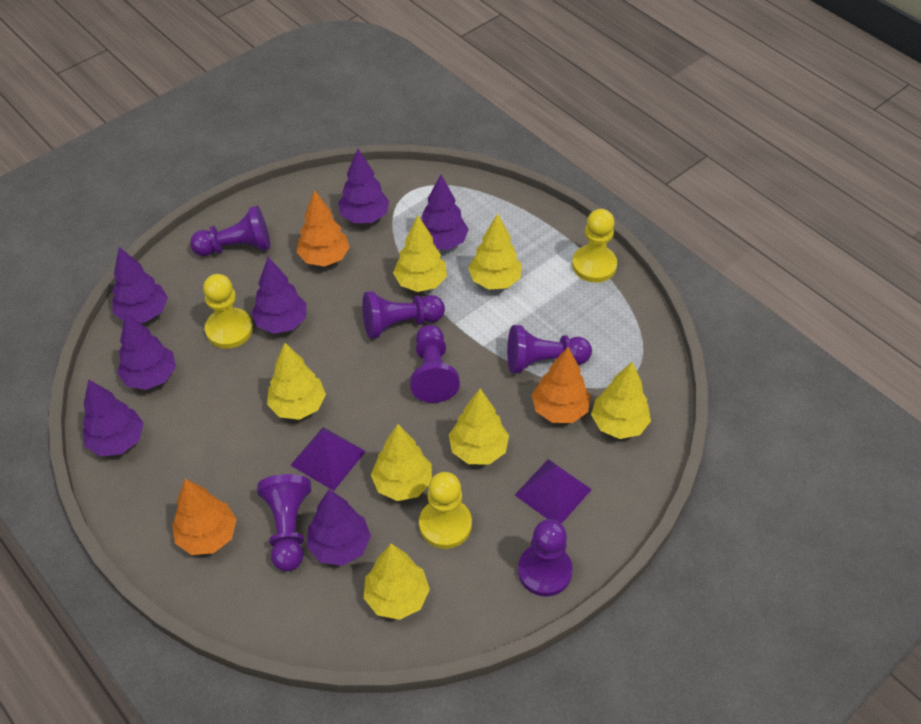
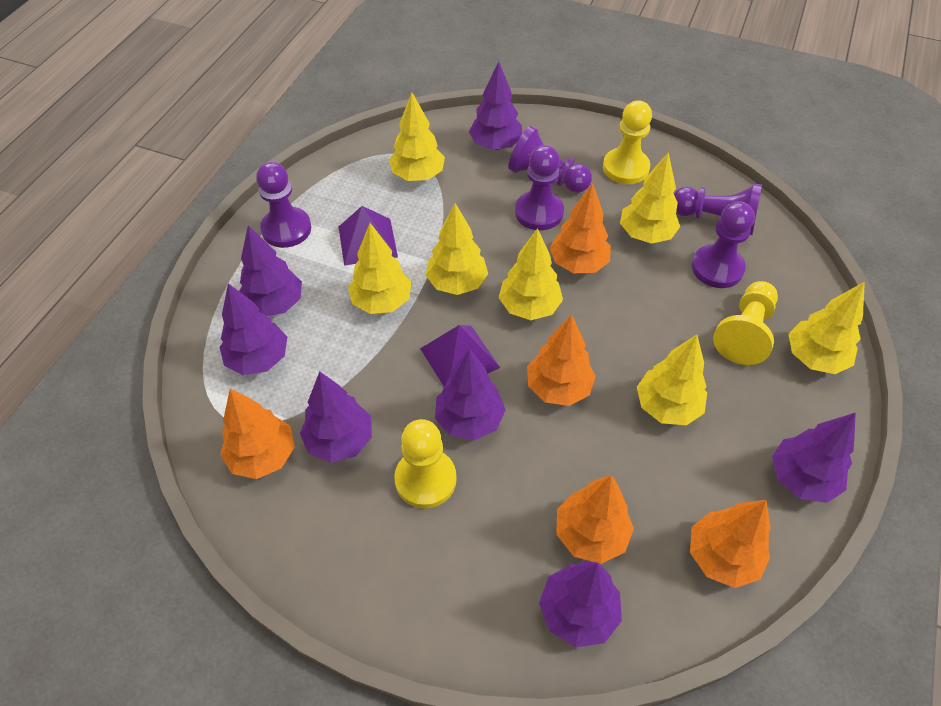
orange tree: [172,479,237,555] [297,190,350,267] [532,347,591,423] = 3 -> [220,388,295,479] [527,314,596,406] [550,183,611,273] [556,475,634,564] [690,500,771,588] = 5
purple pawn: [190,206,270,256] [257,474,311,572] [363,291,445,339] [410,325,460,403] [507,325,592,373] [518,519,573,597] = 6 -> [256,162,311,248] [508,126,592,193] [515,145,564,230] [674,184,762,235] [692,201,755,288] = 5

